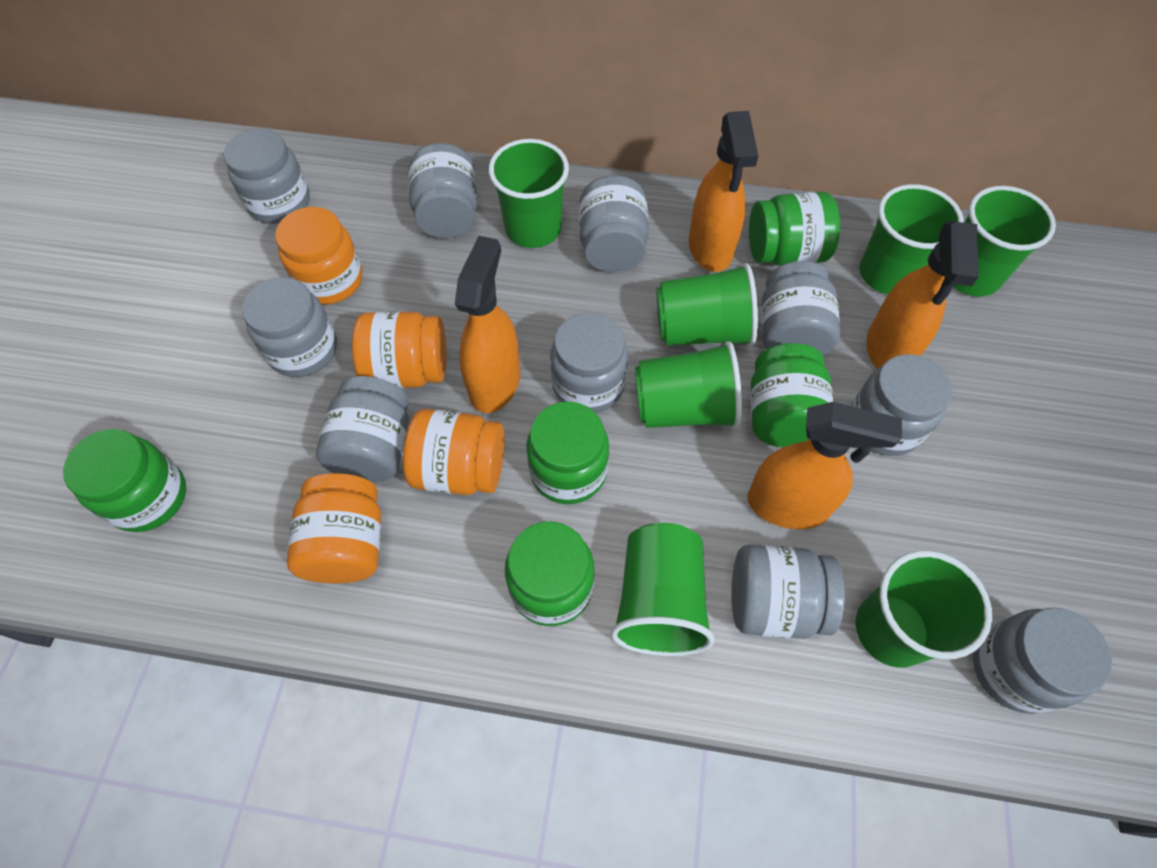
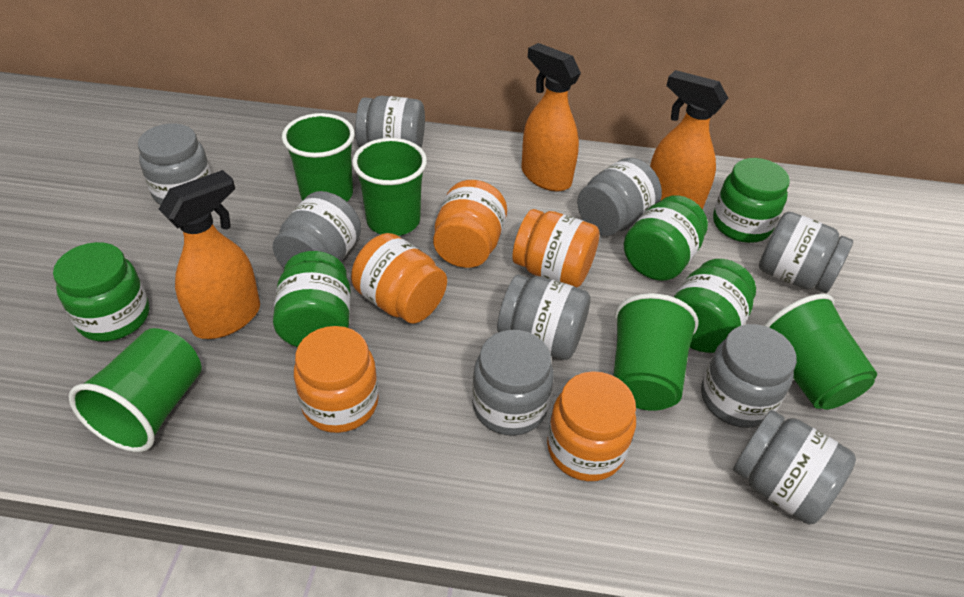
green cup: [489,139,569,248] [611,523,715,656] [635,341,742,429] [656,263,758,346] [856,551,992,668] [859,184,964,294] [953,186,1056,297] = 7 -> [69,328,202,452] [282,113,355,201] [352,138,427,236] [613,293,698,411] [763,294,877,410] = 5
grey jar: [224,129,310,224] [242,277,337,377] [316,376,409,482] [408,143,478,238] [550,313,628,413] [579,175,649,272] [731,544,845,639] [761,261,840,356] [851,354,952,456] [973,607,1112,714] = 10 -> [138,124,212,205] [273,191,362,267] [355,96,425,148] [472,330,554,436] [497,274,591,360] [577,157,662,236] [701,324,797,428] [733,410,856,525] [759,212,853,293] = 9
orange jar: [275,207,362,305] [287,473,381,583] [352,311,446,388] [403,409,504,495] = 4 -> [294,326,379,433] [351,233,447,324] [433,180,507,268] [512,209,600,287] [547,371,636,481] = 5
orange spray bottle: [455,236,520,413] [689,111,758,272] [747,402,902,529] [866,221,979,369] = 4 -> [159,170,260,339] [521,43,581,191] [650,70,728,209] = 3

